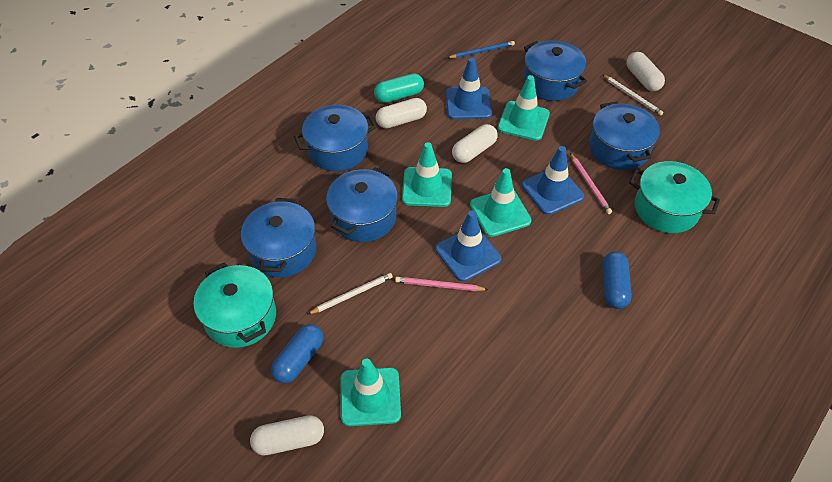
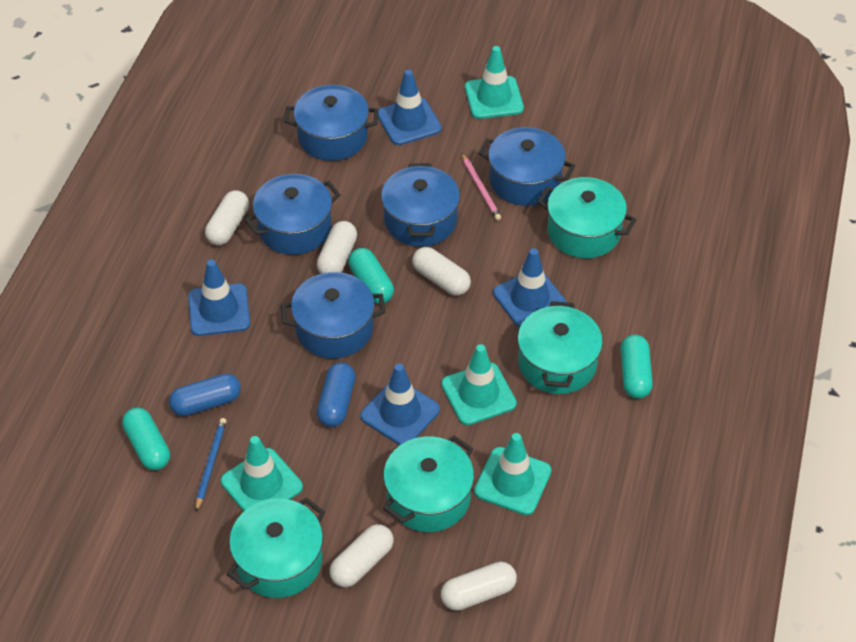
blue traffic cone: [435,211,501,282] [446,58,492,119] [522,146,584,215] = 3 -> [188,259,250,336] [360,364,440,445] [378,70,442,145] [493,248,567,328] = 4
pink pencil: [395,277,488,291] [570,153,612,214] = 2 -> [462,153,501,220] = 1
turquoise capsule: [374,73,424,103] = 1 -> [122,408,170,470] [348,248,394,304] [621,335,653,399] = 3
turquoise pot: [193,263,276,348] [629,161,720,233] = 2 -> [227,497,325,598] [383,435,474,532] [517,301,603,394] [537,177,636,258] = 4
white capsule: [250,415,324,455] [376,98,427,128] [452,124,498,163] [626,52,665,91] = 4 -> [205,190,249,245] [317,221,357,274] [330,524,394,587] [412,247,471,296] [441,562,517,611] = 5
white pencil: [308,273,393,314] [603,75,663,116] = 2 -> none = 0

